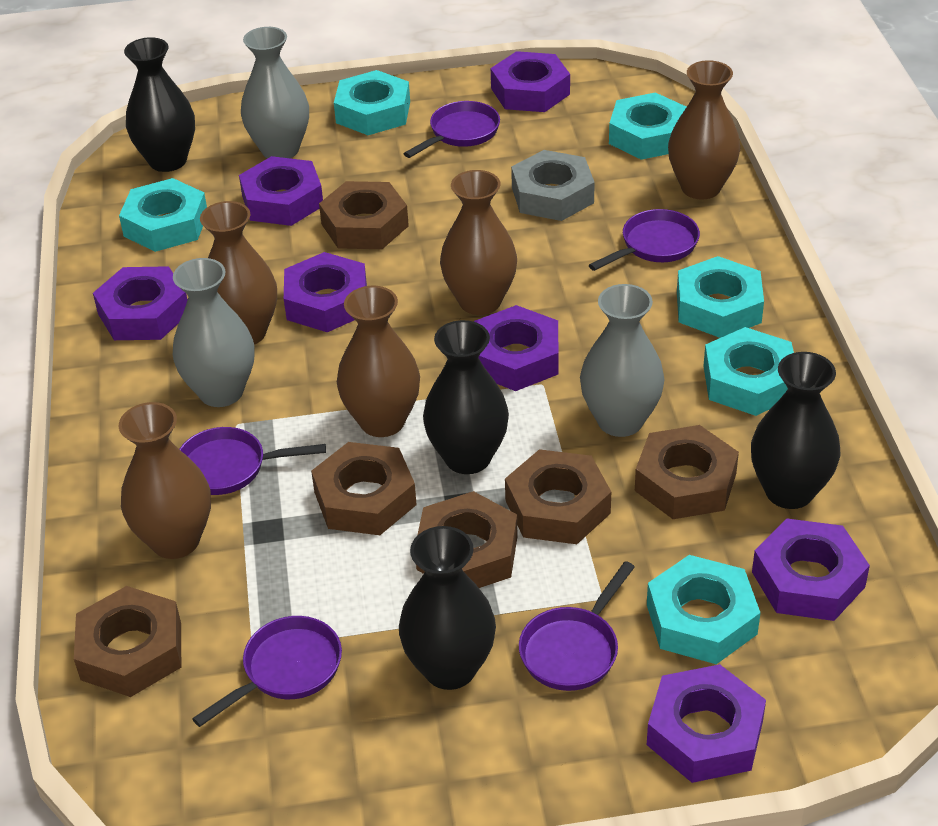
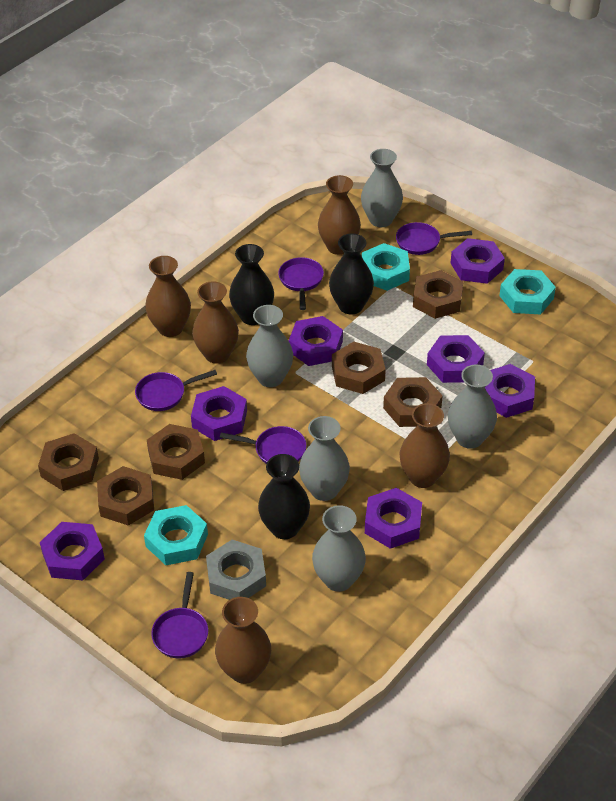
black vase: [124,37,195,172] [399,526,496,690] [423,320,509,474] [751,352,840,509] = 4 -> [229,244,274,325] [258,454,310,539] [329,233,374,315] = 3
grey vase: [173,258,254,407] [241,27,309,159] [580,284,665,437] = 3 -> [246,305,293,387] [299,416,350,501] [312,505,366,592] [361,149,403,227] [448,364,497,449] = 5
turquoise nut: [119,178,207,252] [334,70,410,135] [609,93,686,160] [647,555,760,664] [677,256,764,338] [703,327,794,416] = 6 -> [144,505,208,565] [362,243,410,291] [499,269,556,314] = 3

